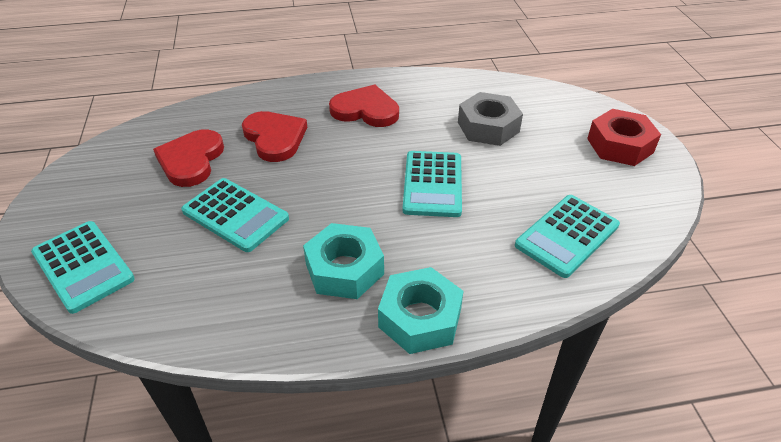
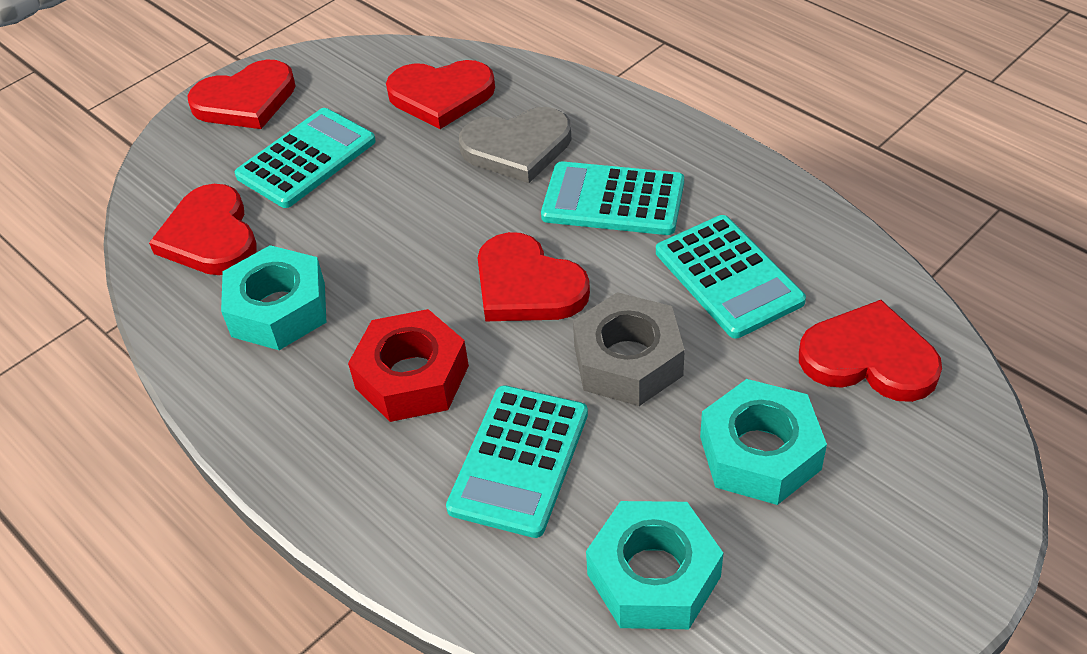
grey heart: none = 0 -> [459,107,571,183] = 1
red heart: [153,129,224,187] [242,111,307,162] [329,85,399,127] = 3 -> [149,184,257,275] [187,60,295,129] [386,60,495,129] [478,232,590,321] [799,300,942,402] = 5
turquoise nut: [303,223,384,299] [378,267,464,354] = 2 -> [221,245,326,350] [586,501,723,629] [700,379,827,505] = 3

